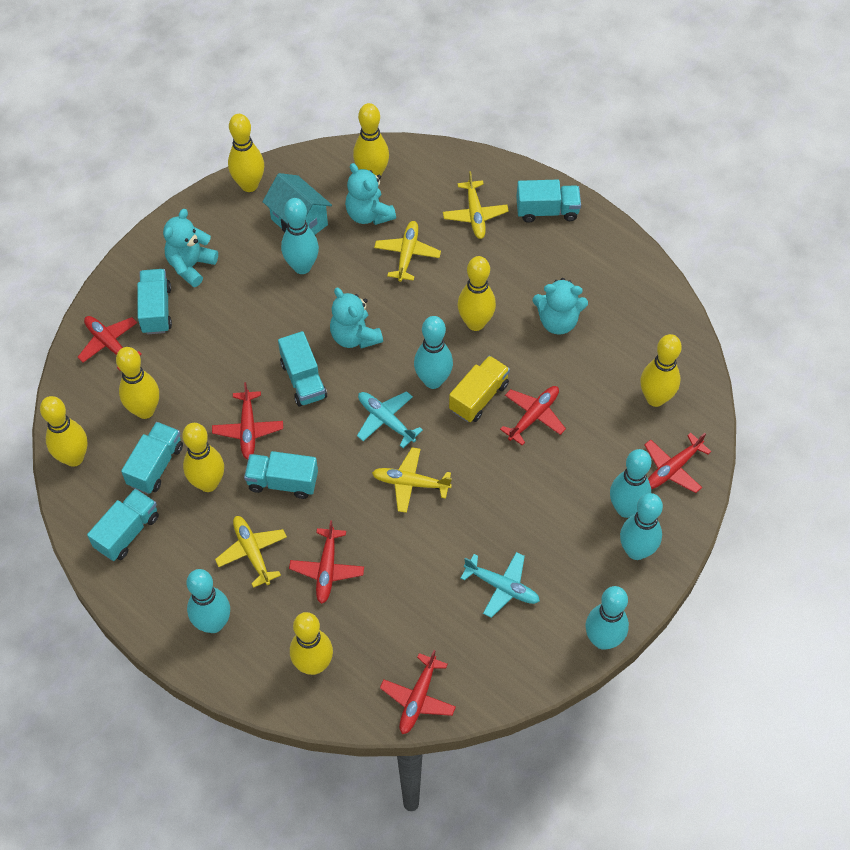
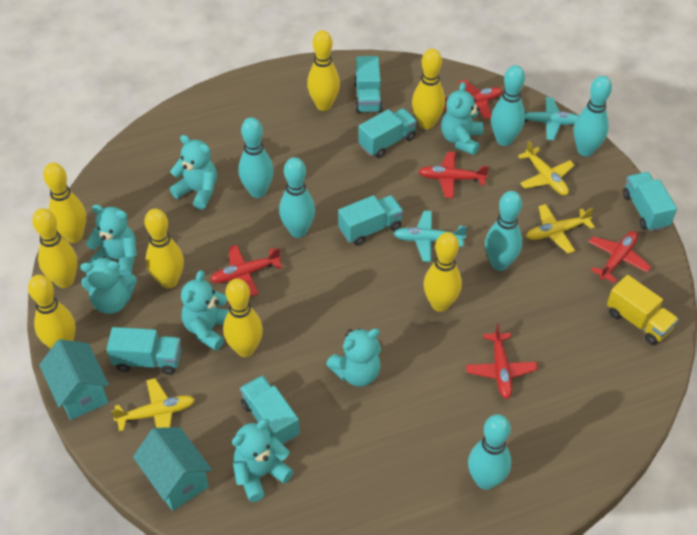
red plane: [78,316,142,370] [212,382,283,459] [289,520,364,604] [380,650,456,734] [500,386,566,445] [644,433,711,493] = 6 -> [210,245,283,296] [418,152,489,198] [444,80,502,120] [466,323,538,399] [589,231,651,283] = 5
turquoise house: [263,173,332,235] = 1 -> [39,339,109,420] [133,427,212,511] = 2
turquoise teddy bear: [163,209,218,287] [330,287,383,348] [345,163,396,225] [533,278,588,335] = 4 -> [80,256,137,314] [86,205,137,277] [170,135,217,210] [181,270,229,351] [232,419,294,502] [326,328,381,387] [441,82,483,155] = 7
yellow plane: [215,516,287,588] [372,447,452,513] [374,221,441,282] [443,171,509,239] = 4 -> [111,378,195,431] [518,140,575,195] [526,204,595,253] = 3

